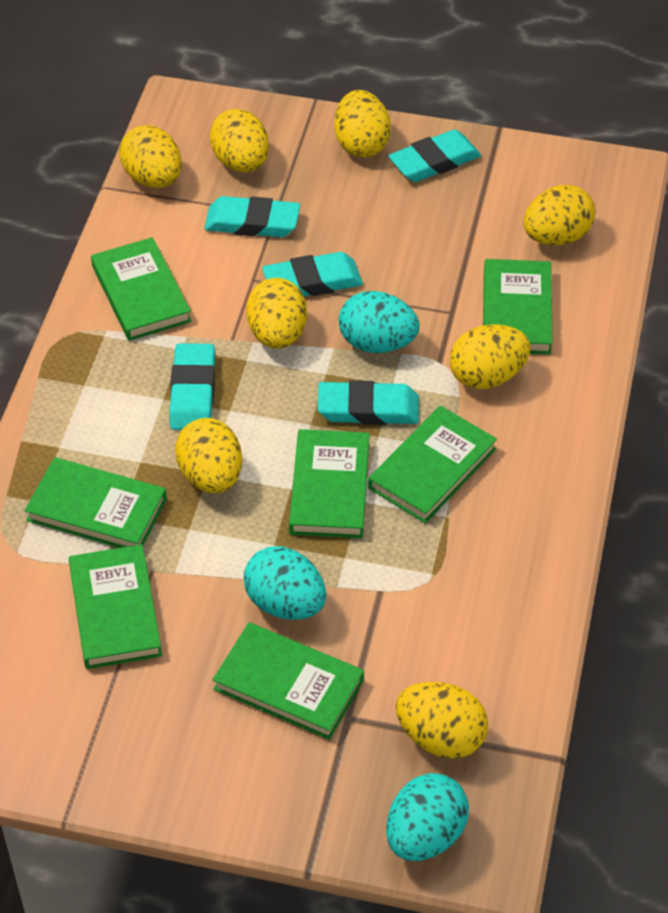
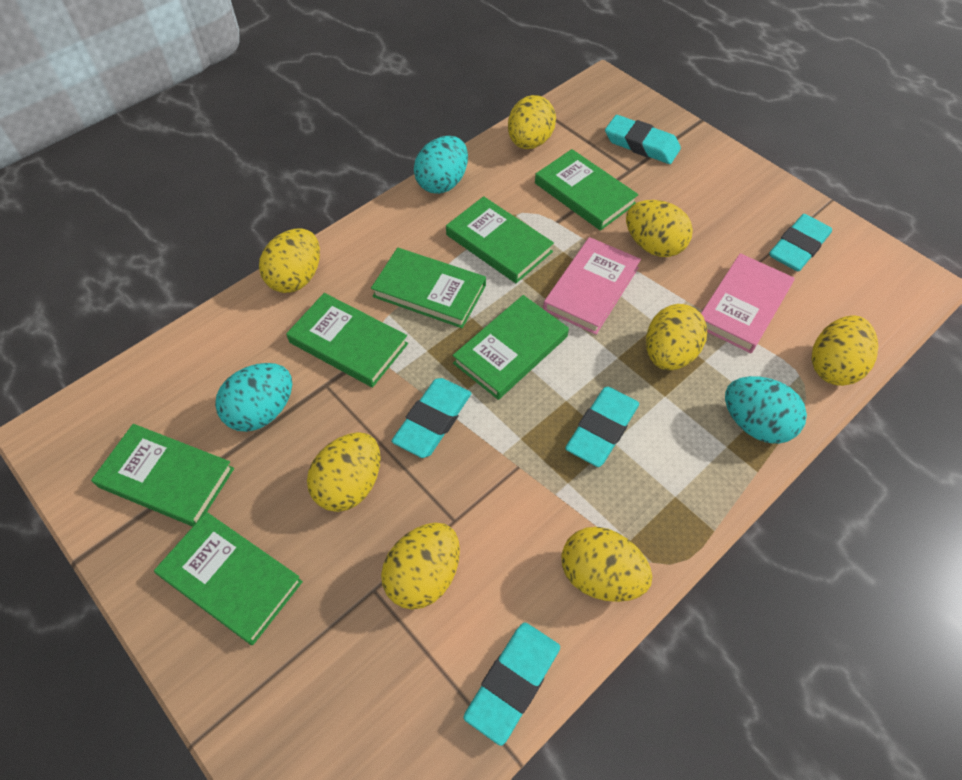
pink book: none = 0 -> [543,237,641,335] [701,253,795,353] = 2

